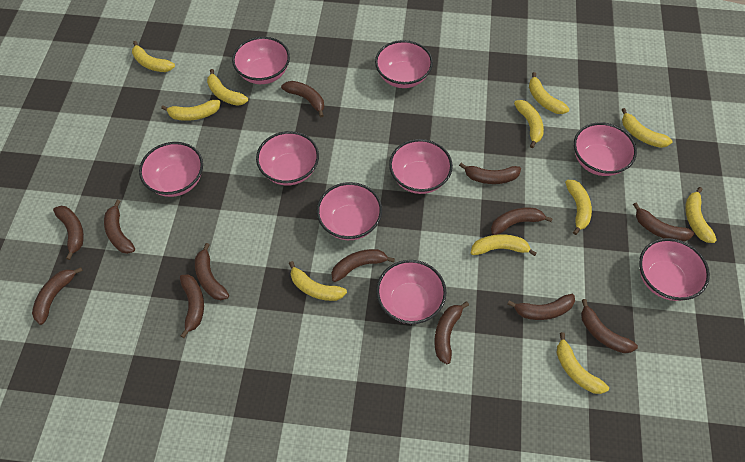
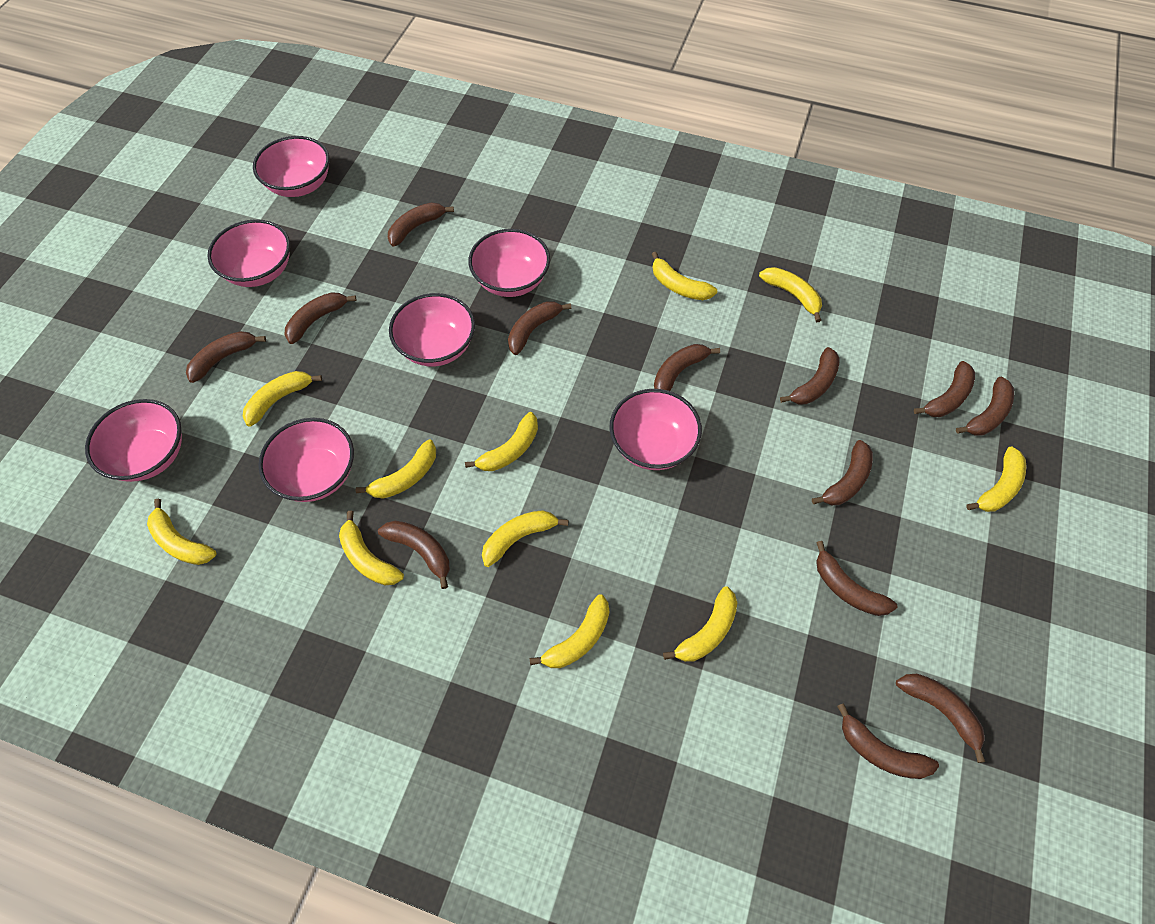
pink bowl: [139,142,203,197] [232,37,290,84] [256,131,319,185] [317,182,382,240] [375,40,433,88] [376,260,446,324] [389,139,453,194] [574,122,637,176] [639,238,710,301] = 9 -> [85,399,182,482] [207,219,290,287] [253,136,330,197] [258,418,354,502] [389,293,475,367] [468,229,550,297] [609,389,702,470] = 7

